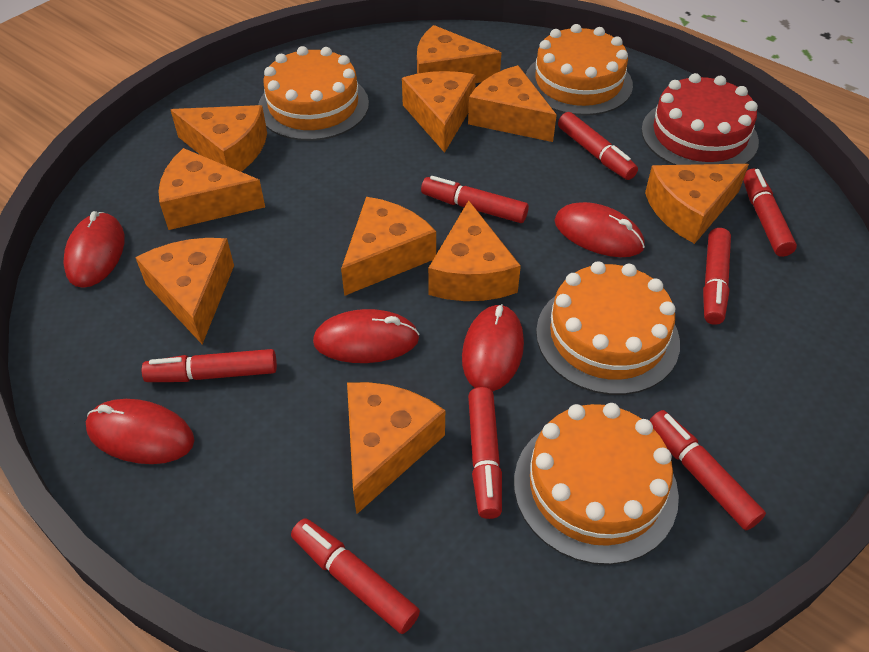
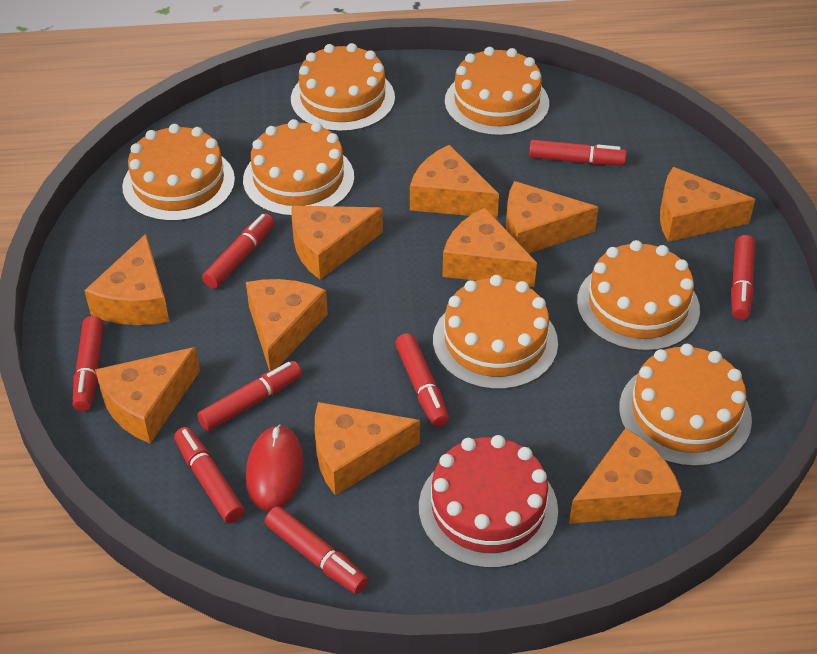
orange cake: [258,46,369,141] [514,403,679,565] [526,24,633,116] [536,261,680,395] = 4 -> [122,124,235,222] [243,119,354,217] [291,43,395,132] [433,275,558,390] [445,47,549,136] [577,240,700,351] [619,344,752,467] = 7
red mouse: [63,211,125,288] [86,399,195,464] [313,309,419,363] [462,304,524,392] [554,202,645,257] = 5 -> [246,425,303,511] = 1

